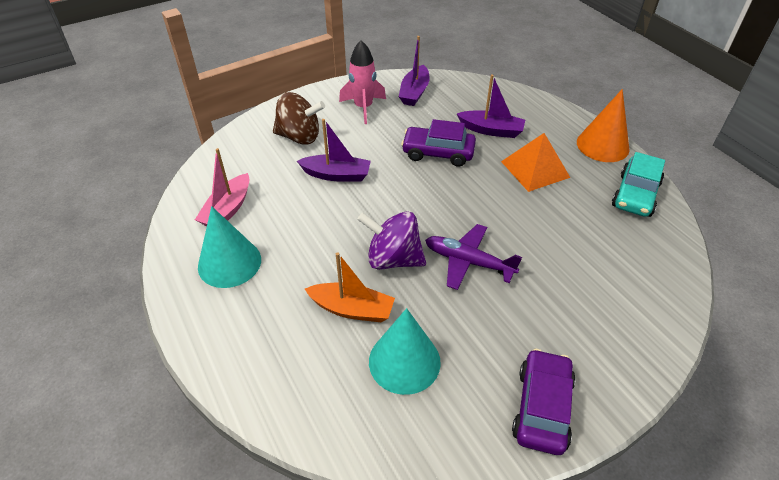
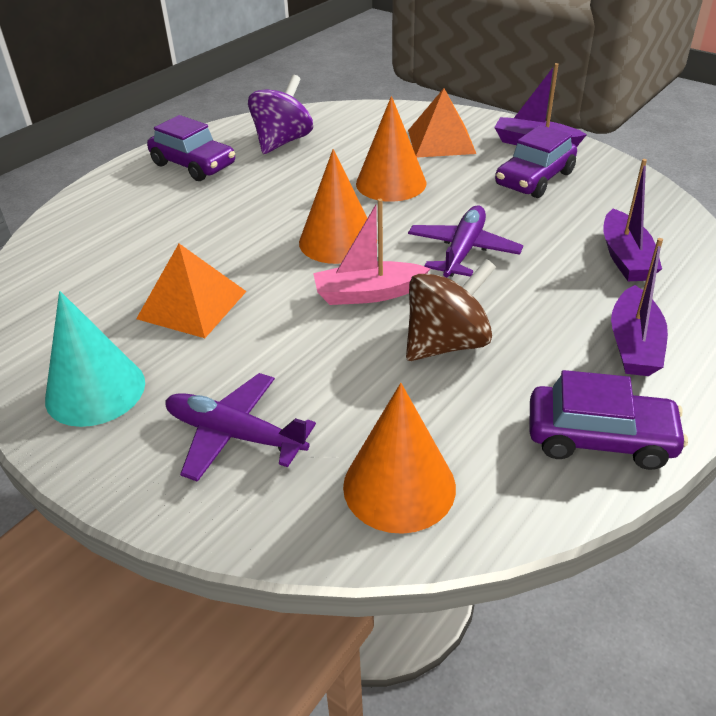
orange boat: [305,252,395,322] = 1 -> none = 0
orange cone: [577,89,630,162] = 1 -> [299,149,367,264] [343,383,456,534] [356,96,426,202] = 3
orange pyramid: [501,133,570,192] = 1 -> [136,244,247,338] [408,88,476,157] = 2
pink rocket: [339,40,386,124] = 1 -> none = 0
purple car: [401,119,476,167] [512,349,576,455] = 2 -> [147,115,235,181] [495,125,577,198] [529,370,688,470] = 3
purple plane: [425,224,522,290] = 1 -> [165,373,316,482] [408,206,523,277] = 2
turquoise car: [612,152,665,217] = 1 -> none = 0
turquoise cone: [198,206,261,288] [369,308,441,395] = 2 -> [45,291,145,427] = 1

